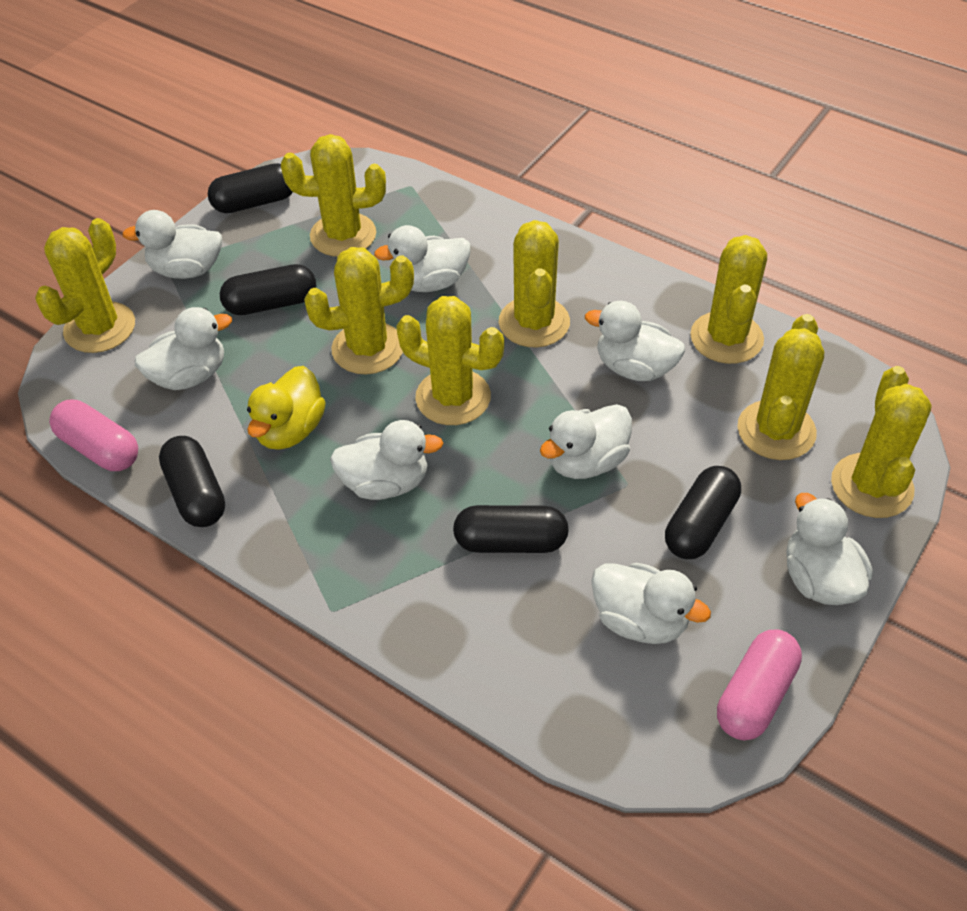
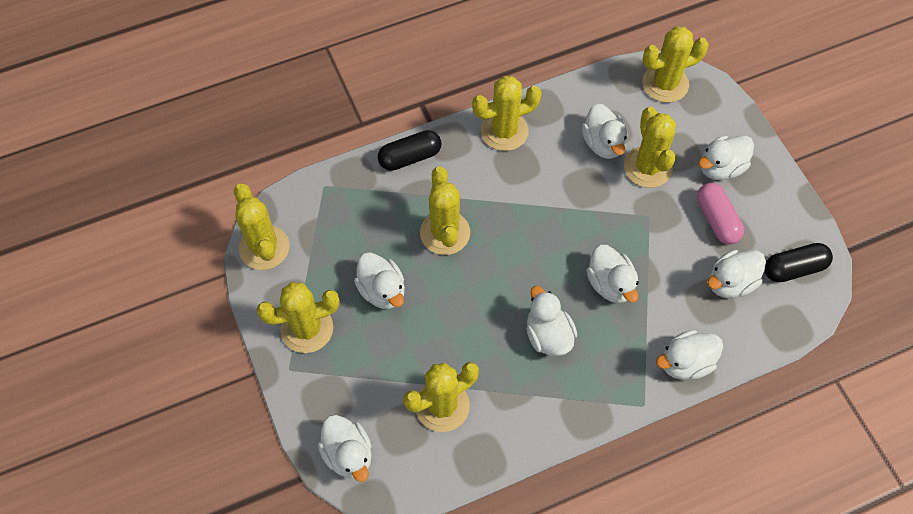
black capsule: [159,436,225,527] [208,163,293,213] [220,264,316,315] [453,505,569,553] [665,466,741,559] = 5 -> [378,130,441,171] [765,243,833,283] = 2
pink capsule: [49,400,138,471] [717,629,802,740] = 2 -> [697,183,744,244] = 1
yellow cactus: [35,218,135,353] [281,134,386,257] [304,247,414,374] [396,296,504,425] [499,220,570,348] [690,235,767,364] [737,314,824,460] [831,366,932,518] = 8 -> [234,183,290,270] [256,282,340,353] [403,362,479,432] [420,167,470,255] [472,76,542,151] [624,107,676,188] [642,27,709,103] = 7
yellow duck: [247,366,326,450] = 1 -> none = 0

